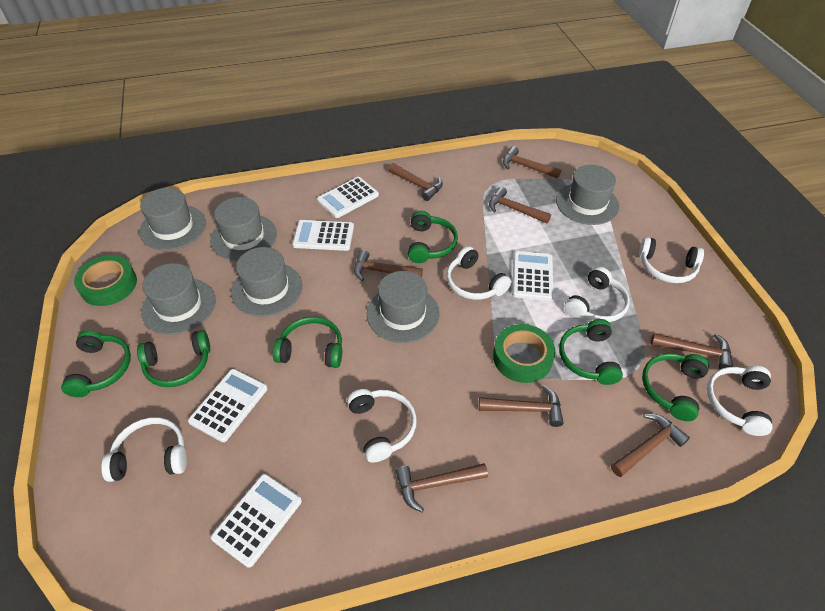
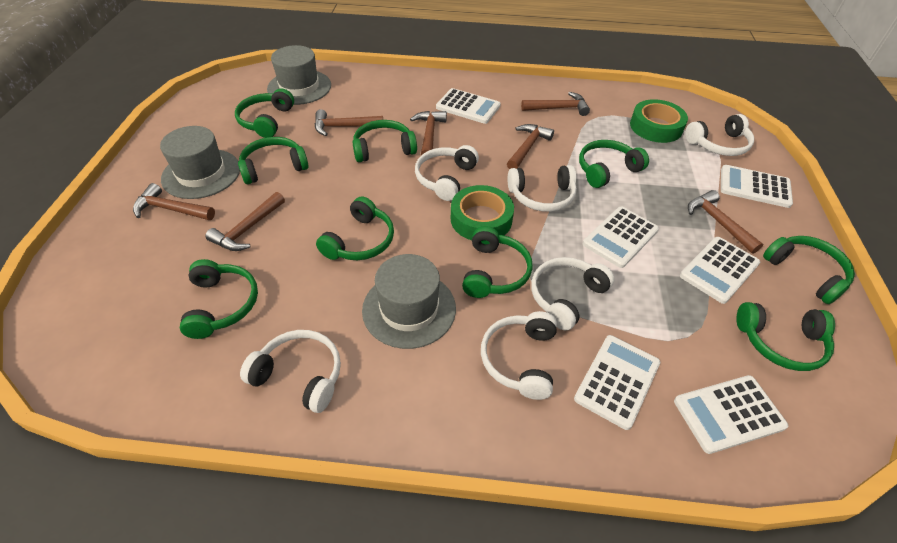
brown hammer: [354,250,423,281] [388,163,443,201] [395,463,488,512] [479,385,564,427] [489,187,551,224] [503,146,561,179] [611,414,690,477] [651,333,733,369] = 8 -> [133,183,215,220] [205,192,285,251] [315,109,383,136] [410,111,447,155] [507,124,554,169] [521,92,590,116] [688,190,763,254] = 7
green headphones: [61,330,131,397] [137,330,210,387] [273,317,342,368] [408,211,458,263] [559,319,623,385] [642,353,709,421] = 6 -> [180,259,258,339] [235,89,294,138] [238,137,309,184] [316,197,394,260] [353,120,417,162] [462,226,533,298] [579,140,649,188] [736,302,835,371] [763,236,855,304] = 9
grey hat: [139,188,206,250] [141,263,216,335] [210,197,277,261] [231,247,303,317] [367,271,440,343] [556,165,619,225] = 6 -> [160,126,240,199] [267,45,331,105] [362,254,456,349] = 3
white calculator: [188,369,267,442] [211,474,302,568] [292,220,354,251] [317,177,379,218] [512,251,553,301] = 5 -> [436,88,501,124] [574,335,660,430] [583,206,659,268] [674,375,788,454] [680,237,760,304] [721,165,793,208] = 6

